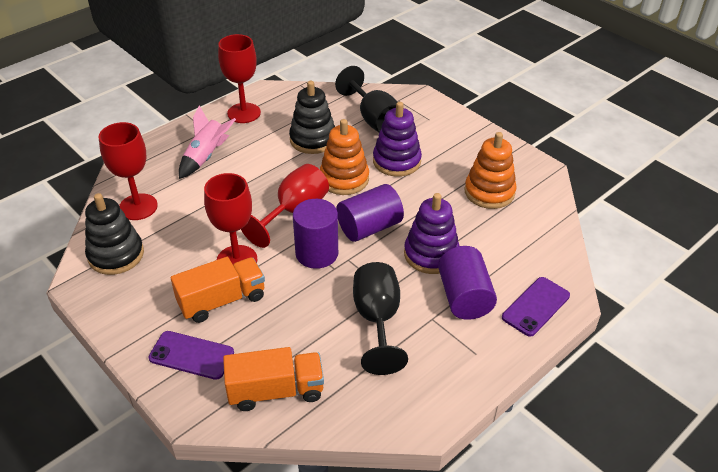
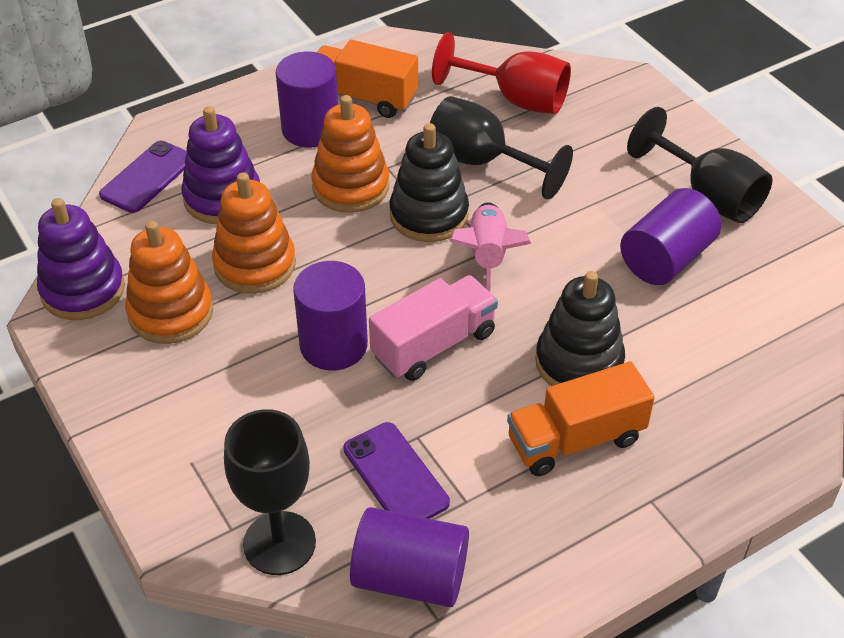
black goblet: [335,66,397,132] [353,262,408,375] = 2 -> [224,409,316,575] [430,96,573,200] [627,107,773,223] = 3
orange stacking toy: [320,119,369,195] [465,132,516,209] = 2 -> [125,221,213,344] [212,172,296,294] [312,95,390,213] = 3
pink truck: none = 0 -> [369,275,498,381] = 1
purple cylinder: [293,199,338,269] [336,184,404,242] [438,246,497,320] = 3 -> [276,51,338,147] [293,261,368,370] [350,507,469,607] [620,188,721,285] = 4
red goblet: [99,122,158,220] [204,173,257,264] [218,34,261,123] [241,164,329,248] = 4 -> [432,32,571,114] = 1

